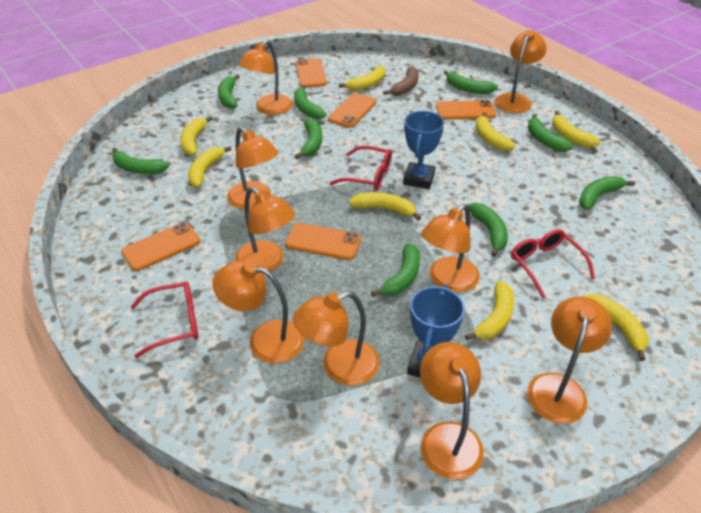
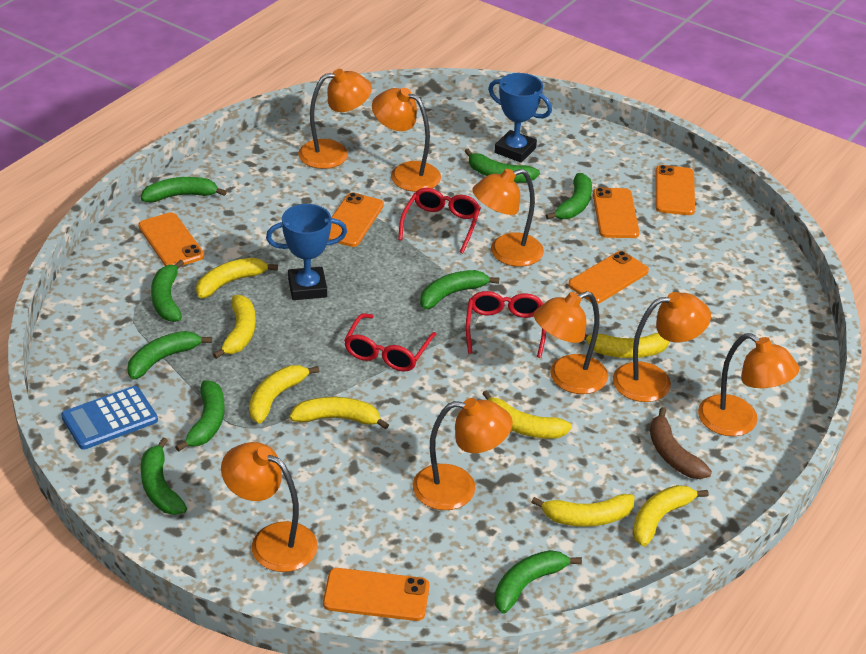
blue calculator: none = 0 -> [61,386,158,450] = 1
orange lamp: [213,260,305,363] [227,127,278,210] [235,187,295,274] [238,40,293,115] [293,291,380,386] [420,342,484,479] [421,204,480,293] [495,30,547,113] [527,296,612,423] = 9 -> [221,442,318,572] [298,69,372,169] [372,88,441,192] [413,398,513,510] [472,169,544,267] [534,291,608,394] [613,292,711,402] [698,333,799,436] = 8
orange phone: [121,222,200,271] [285,223,361,260] [295,58,327,87] [328,93,377,128] [436,100,496,119] = 5 -> [138,212,204,266] [323,568,429,621] [328,192,384,247] [568,251,649,304] [593,187,639,238] [656,165,695,215] = 6

